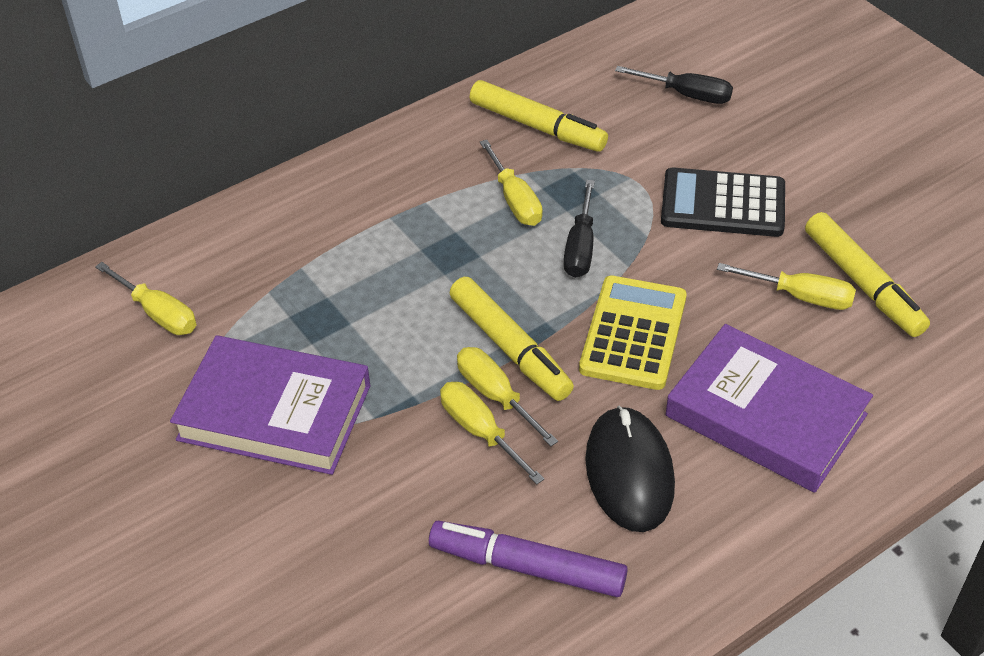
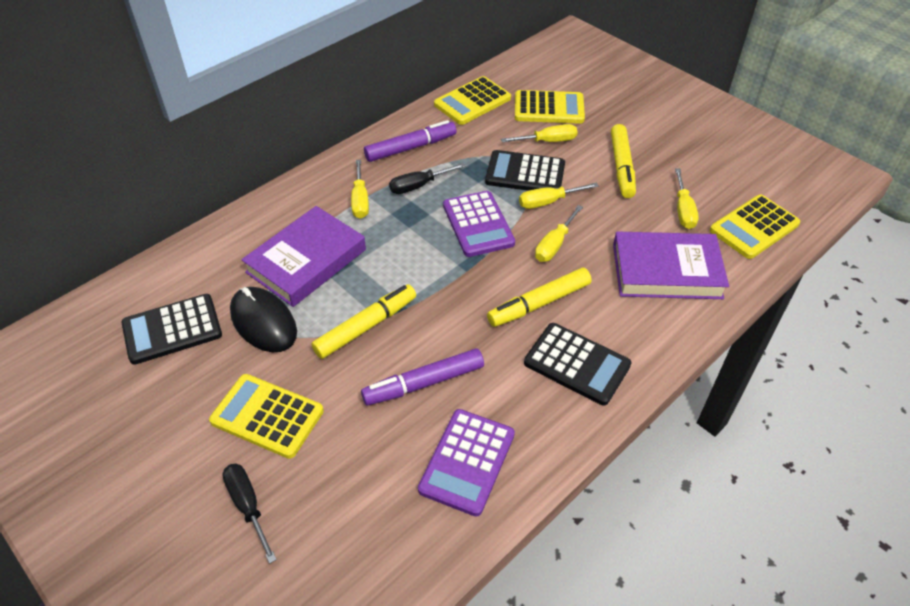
black calculator: [661,167,785,237] = 1 -> [121,294,222,365] [485,150,565,191] [524,323,631,405] = 3
purple calculator: none = 0 -> [418,409,515,516] [443,191,515,257] = 2
purple marker: [429,521,628,597] = 1 -> [361,348,484,405] [364,120,456,162] = 2
yellow calculator: [579,275,687,390] = 1 -> [209,374,324,459] [434,76,511,125] [515,90,585,124] [710,195,800,259] = 4

